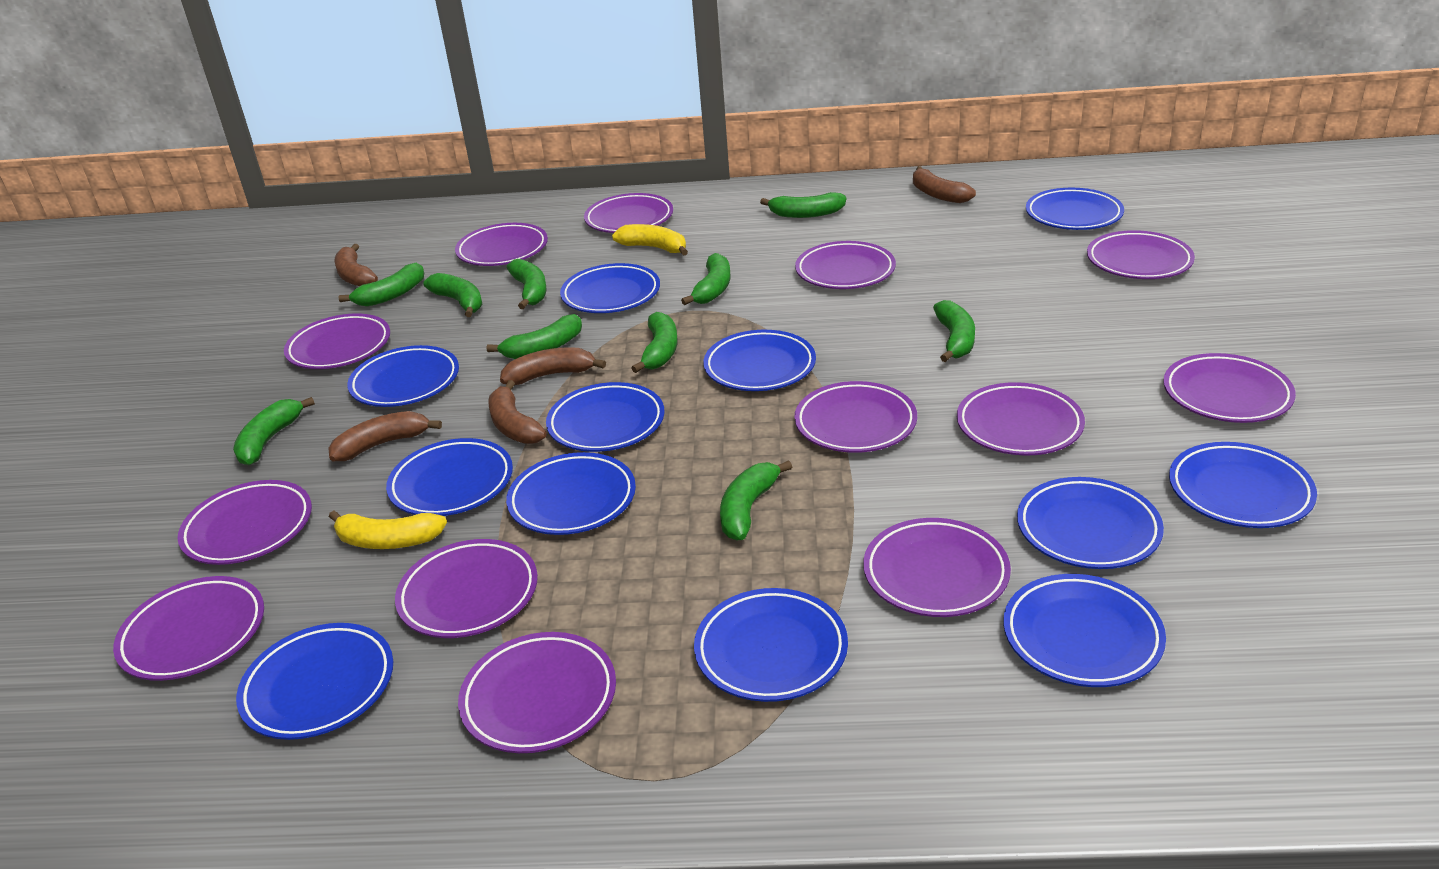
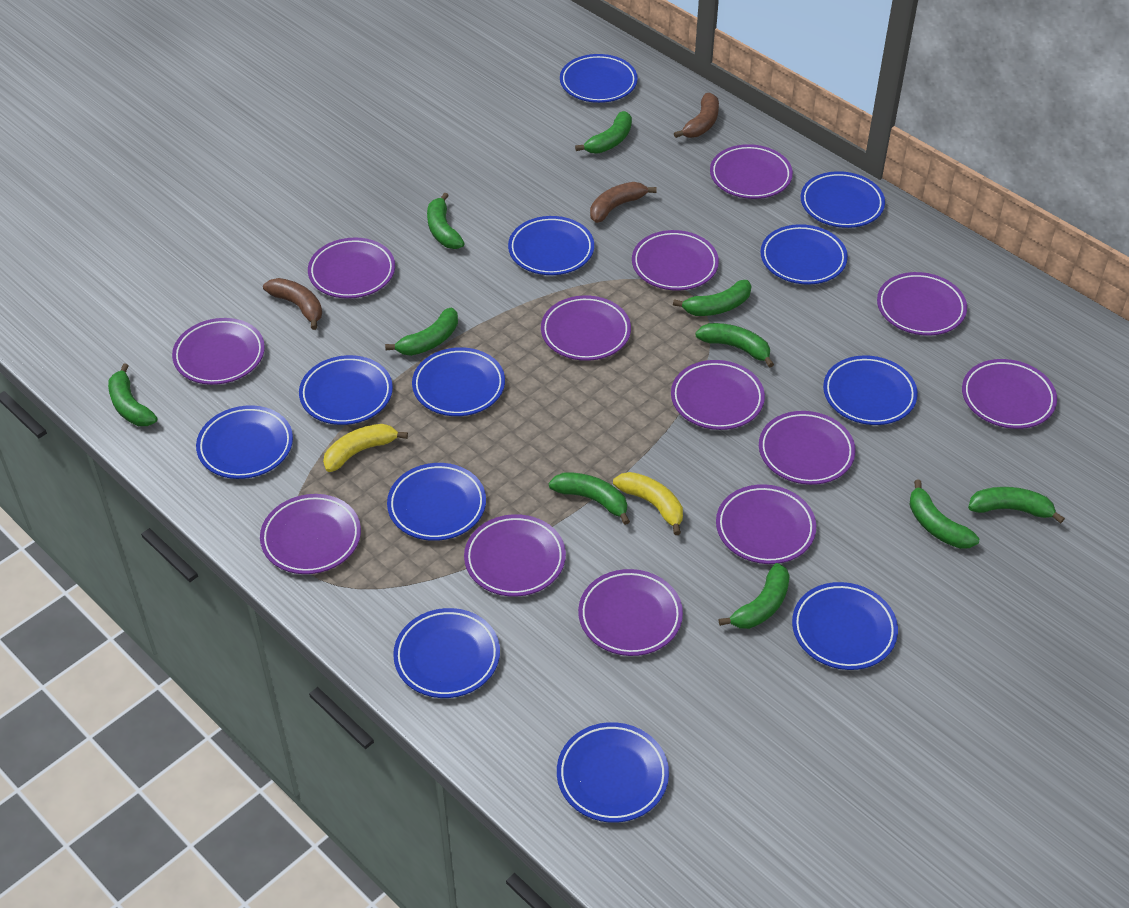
brown banana: [328,411,442,461] [334,244,378,286] [488,380,547,444] [500,347,606,385] [913,166,976,203] = 5 -> [263,278,322,330] [590,182,657,223] [674,93,719,138] = 3

